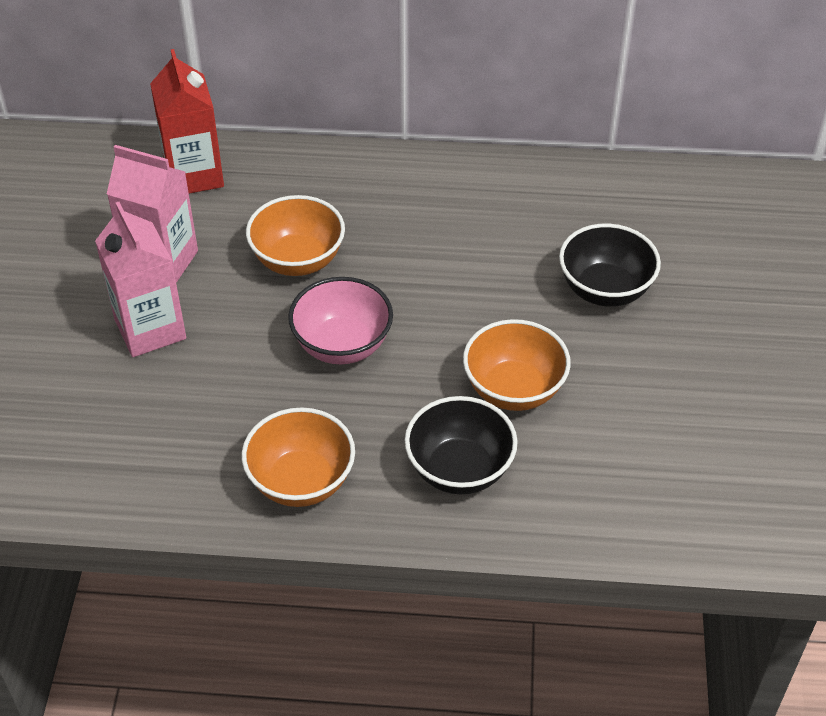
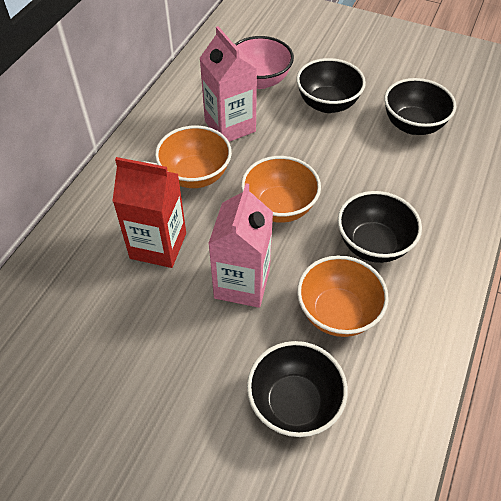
black bowl: [405,396,518,494] [559,224,661,307] = 2 -> [247,341,348,437] [296,58,366,113] [338,191,422,263] [384,78,456,135] = 4

